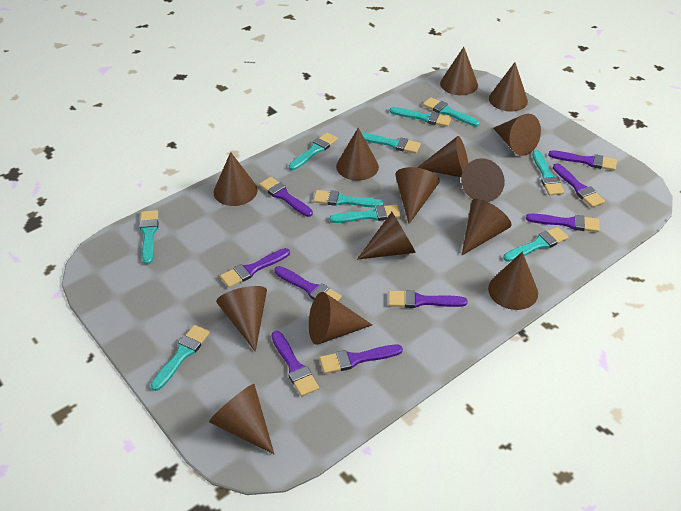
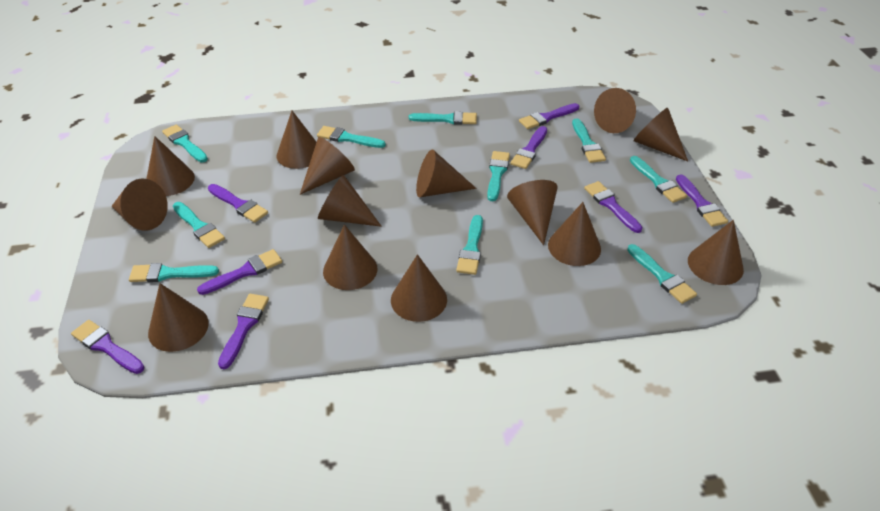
purple brush: [220,248,290,288] [259,177,313,217] [271,331,319,397] [275,266,342,301] [319,345,403,374] [388,290,468,308] [526,214,600,232] [548,150,617,171] [553,163,605,208] = 9 -> [71,320,144,374] [197,249,282,295] [208,184,268,223] [218,294,269,369] [511,126,547,169] [519,103,579,129] [584,181,643,233] [676,174,728,227] = 8

